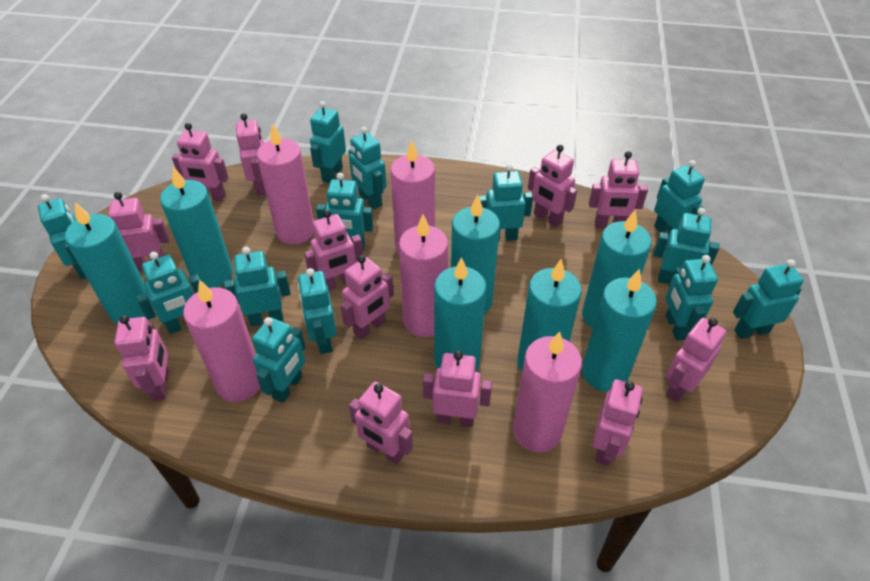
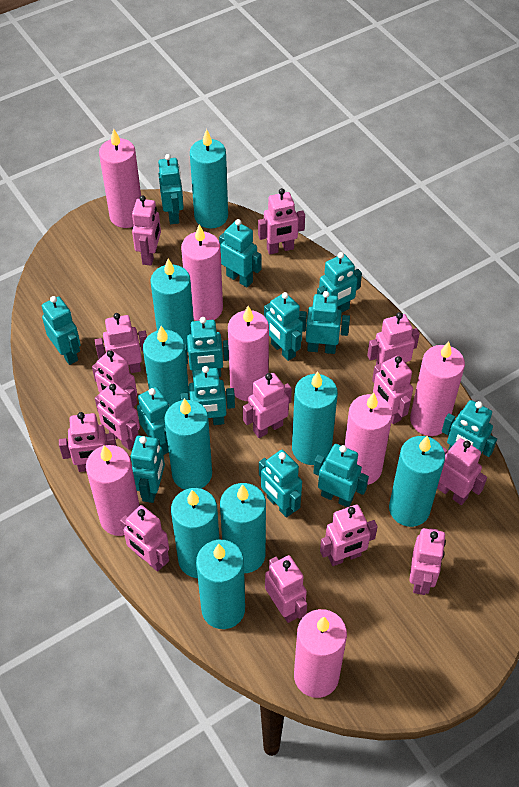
pink candle: [183,279,260,402] [257,123,314,245] [390,140,435,255] [399,214,448,337] [513,332,582,453] = 5 -> [86,445,140,536] [99,129,141,228] [181,224,223,321] [228,306,269,401] [294,609,347,698] [344,393,392,485] [410,341,465,436] = 7
pink robot: [108,192,169,271] [115,315,169,401] [172,123,228,201] [236,113,266,196] [304,210,363,291] [340,255,394,339] [349,382,413,464] [423,351,492,427] [528,145,577,227] [589,151,648,228] [592,379,643,466] [666,318,726,402] = 12 -> [59,412,117,472] [92,350,137,407] [95,313,147,373] [95,382,140,450] [120,505,169,572] [132,195,161,266] [243,373,292,438] [258,188,305,254] [265,555,307,623] [320,505,378,566] [367,312,420,365] [372,356,413,424] [409,528,446,595] [437,438,487,505] = 14
turquoise candle: [65,202,153,324] [160,167,233,288] [434,257,486,372] [451,194,500,314] [517,259,582,372] [582,209,652,329] [582,269,657,392] = 7 -> [143,326,190,407] [150,259,194,352] [165,398,212,490] [171,488,219,578] [190,129,228,229] [196,540,245,629] [220,483,266,573] [292,371,338,465] [389,436,445,527] = 9

